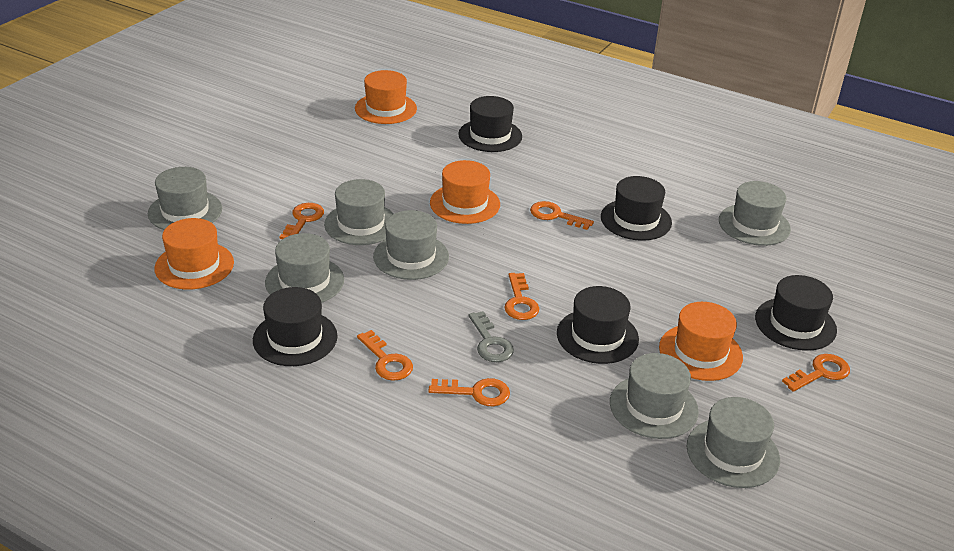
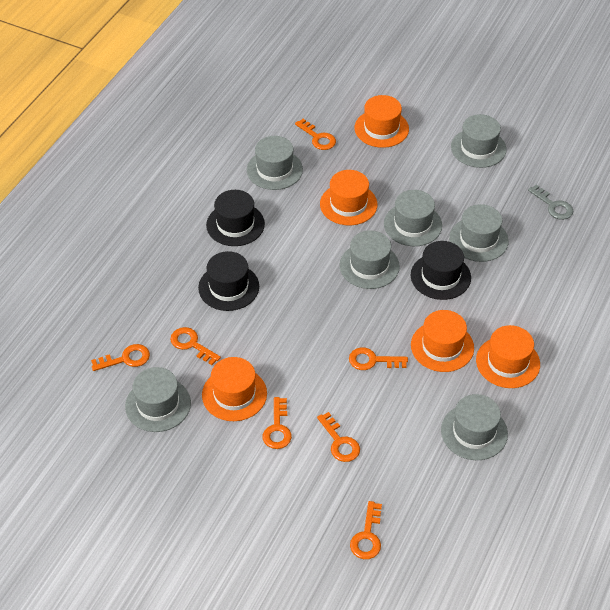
black hat: [253,287,338,366] [458,96,522,152] [557,286,639,364] [601,176,672,241] [755,275,837,351] = 5 -> [198,251,259,311] [206,190,265,246] [411,241,471,300] = 3
orange hat: [154,218,234,289] [355,70,417,124] [430,160,500,224] [659,302,743,381] = 4 -> [202,357,267,421] [320,170,377,225] [355,95,409,148] [411,310,474,372] [476,325,540,388] = 5
orange key: [280,203,324,239] [357,330,413,381] [428,378,510,406] [504,273,539,320] [530,201,594,230] [782,354,850,392] = 6 -> [91,344,150,371] [170,327,221,365] [263,397,292,449] [295,119,336,150] [317,412,360,462] [349,347,408,370] [350,501,382,559] = 7

